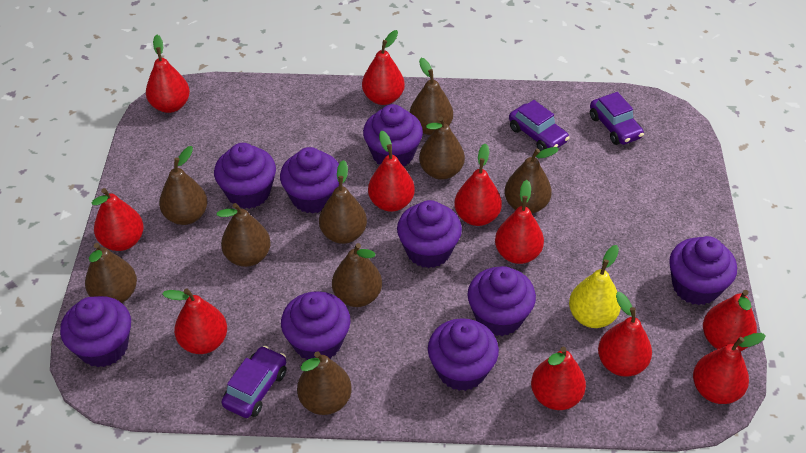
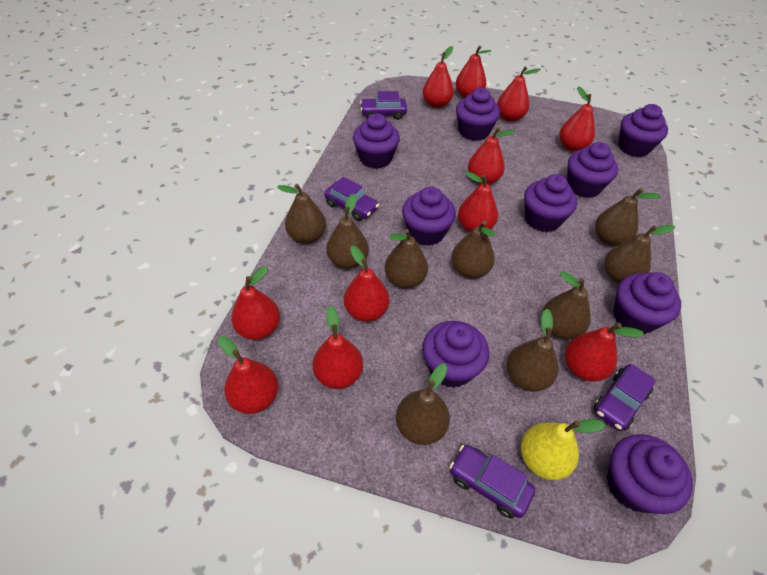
purple car: [222,346,287,418] [509,100,570,151] [590,92,644,145] = 3 -> [324,177,379,221] [360,91,407,120] [450,445,535,519] [593,364,656,431] = 4

